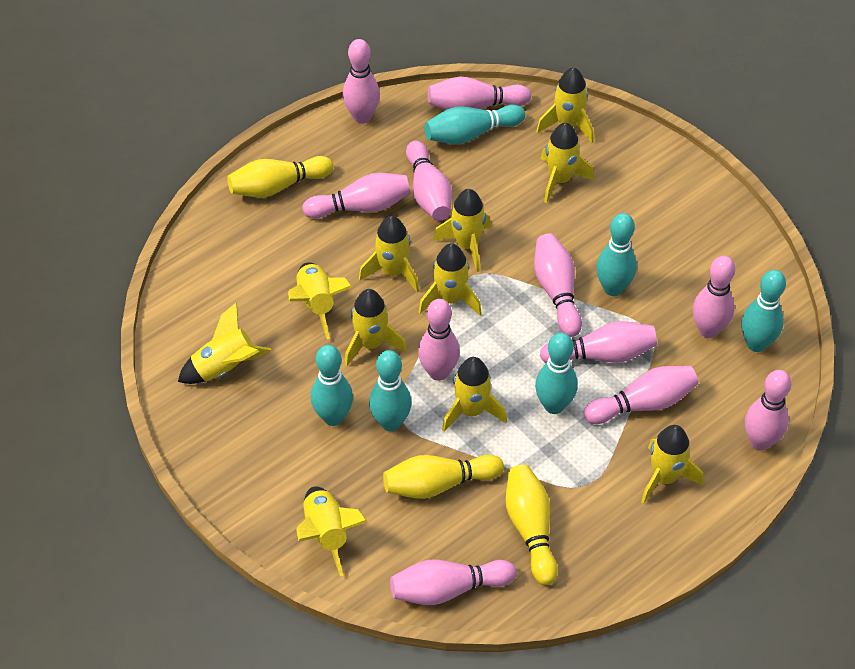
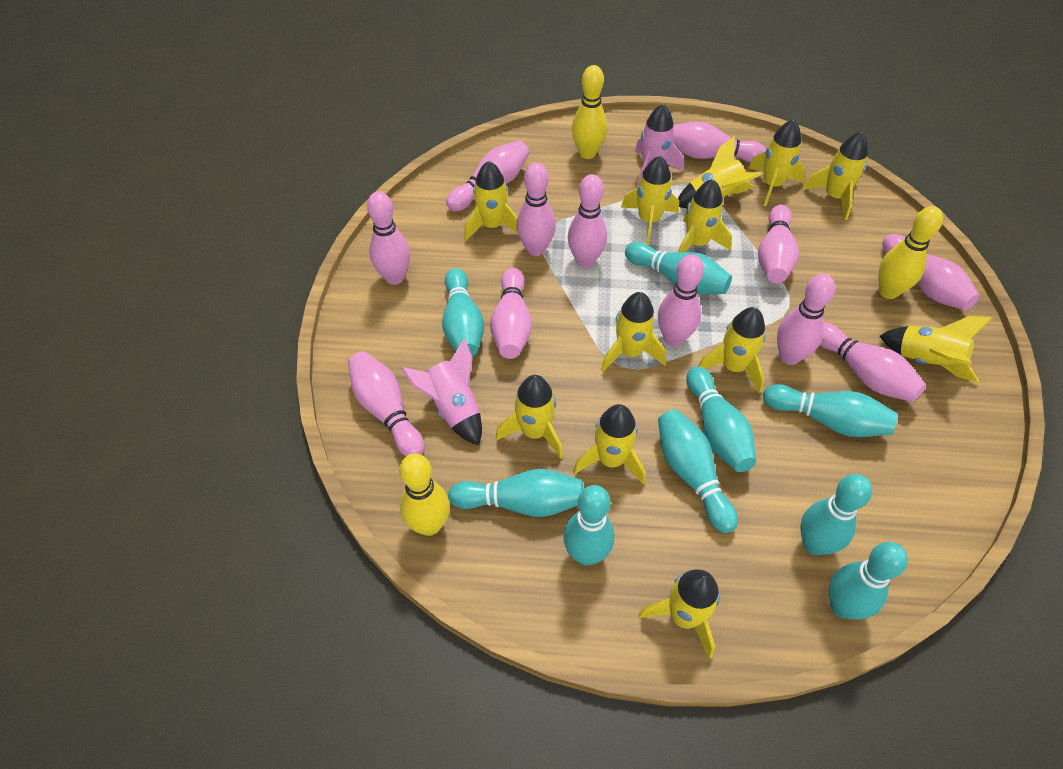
pink bowling pin: [302,173,411,218] [343,39,380,124] [390,559,516,605] [406,141,452,221] [418,299,460,381] [428,77,531,110] [534,233,582,337] [540,321,657,363] [584,366,698,424] [693,256,735,338] [745,370,791,451] = 11 -> [348,351,424,456] [367,192,410,285] [446,140,529,211] [490,268,532,359] [517,163,556,256] [568,174,607,268] [658,254,704,346] [673,122,766,162] [758,205,799,283] [777,274,835,365] [819,323,926,402] [882,234,980,311] = 12
pink rocket: none = 0 -> [401,338,482,445] [635,104,684,188] = 2
turquoise bowling pin: [311,345,353,426] [369,350,412,431] [424,104,525,144] [535,333,578,414] [596,213,637,296] [741,270,786,352] = 6 -> [442,268,484,357] [448,469,583,517] [563,485,614,565] [625,242,732,294] [658,409,738,533] [686,366,756,472] [763,384,898,437] [800,474,872,555] [829,542,908,619] = 9
yellow rocket: [178,302,272,384] [288,262,352,339] [296,486,368,577] [345,289,407,367] [359,216,419,292] [419,243,482,315] [433,189,491,272] [442,357,507,432] [536,67,594,143] [541,122,594,203] [641,425,703,504] = 11 -> [464,161,518,241] [496,375,563,459] [573,404,646,485] [601,292,666,372] [621,156,679,245] [638,569,720,659] [678,136,762,208] [678,179,732,252] [698,307,765,393] [748,119,806,206] [802,131,868,220] [880,316,992,383] = 12

